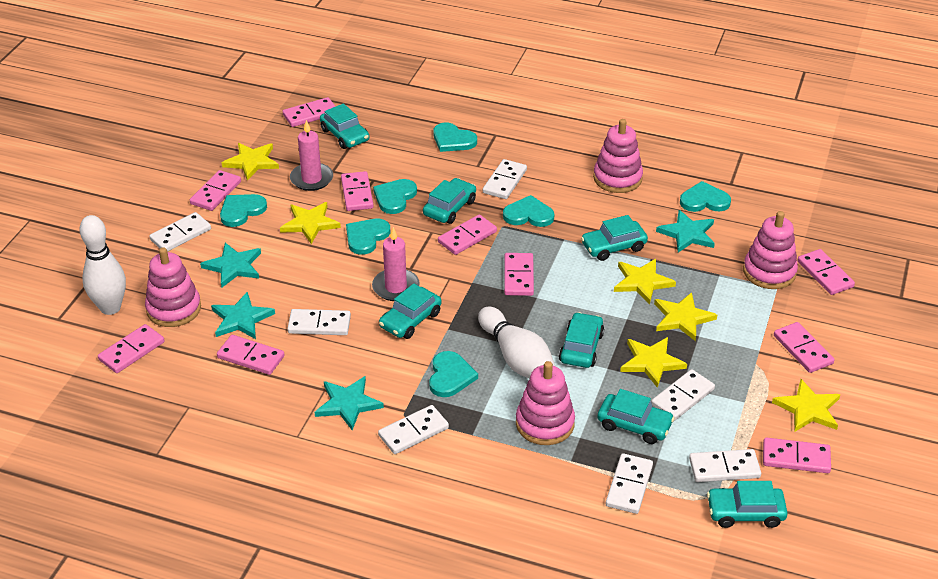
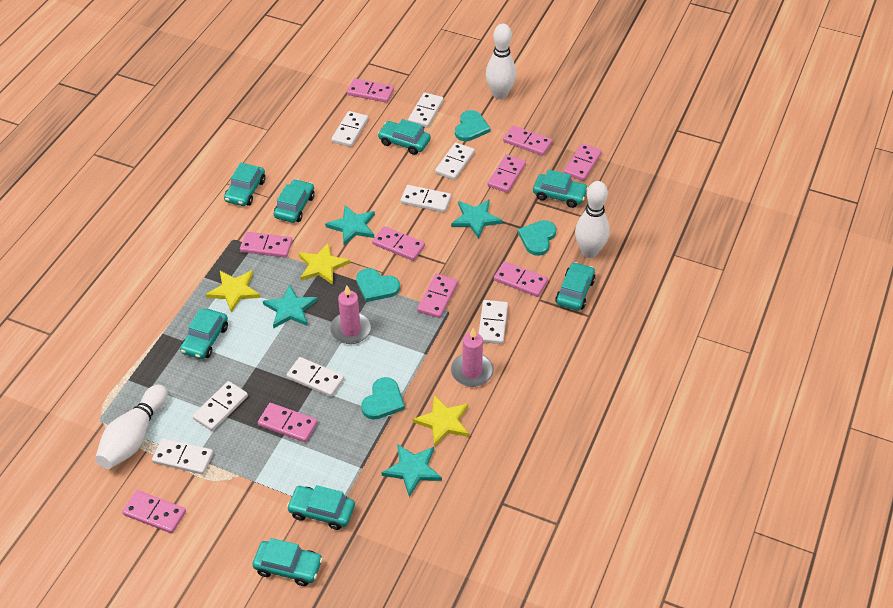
pink stacking toy: [145,247,201,327] [516,361,575,445] [593,119,643,193] [743,211,798,289] = 4 -> none = 0
turquoise car: [320,104,369,149] [379,283,442,339] [423,178,476,224] [559,312,604,368] [581,215,648,261] [597,389,675,444] [707,481,788,528] = 7 -> [180,309,228,359] [224,163,265,206] [253,538,323,586] [274,179,315,223] [287,485,355,530] [378,119,431,155] [533,170,588,208] [555,262,595,311] = 8
turquoise heart: [220,194,267,227] [346,219,390,255] [373,179,417,214] [429,351,478,397] [433,123,477,152] [503,195,554,227] [680,181,731,212] = 7 -> [356,268,400,302] [361,377,405,420] [455,110,491,141] [518,220,557,256] = 4
white bowling pin: [80,215,126,315] [478,307,555,378] = 2 -> [95,384,167,469] [486,24,516,99] [575,181,610,258] = 3
white domino: [149,212,211,252] [287,309,351,335] [378,405,449,454] [483,159,527,199] [606,453,653,514] [651,369,715,420] [689,449,761,482] = 7 -> [152,438,213,475] [193,381,248,431] [286,357,344,397] [331,111,368,147] [400,185,451,213] [408,93,443,128] [435,142,475,180] [478,300,508,344] = 8
yellow star: [222,143,279,181] [280,202,341,244] [614,259,676,305] [620,337,687,388] [654,292,717,341] [772,379,841,432] = 6 -> [206,270,260,313] [298,242,350,285] [413,395,469,447] = 3

